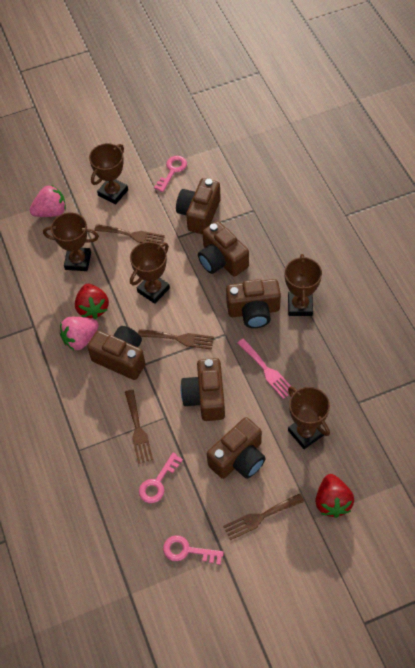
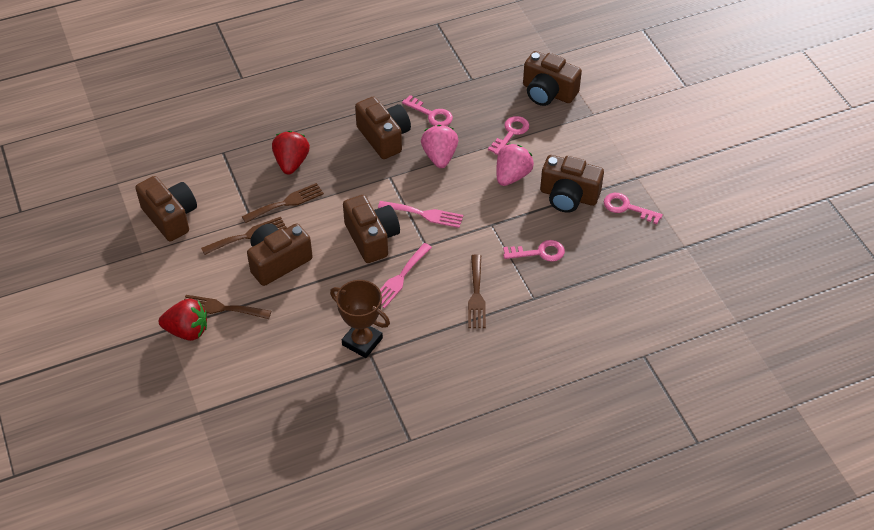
brown trophy: [43,212,99,271] [89,143,128,205] [130,242,170,304] [284,254,322,316] [288,387,330,449] = 5 -> [330,280,390,358] = 1
pink fork: [237,338,292,399] = 1 -> [378,201,463,228] [380,243,432,309] = 2
pink key: [139,453,183,503] [154,156,187,192] [163,535,224,565] = 3 -> [402,95,453,126] [488,116,529,155] [503,240,565,262] [604,193,663,224] = 4

